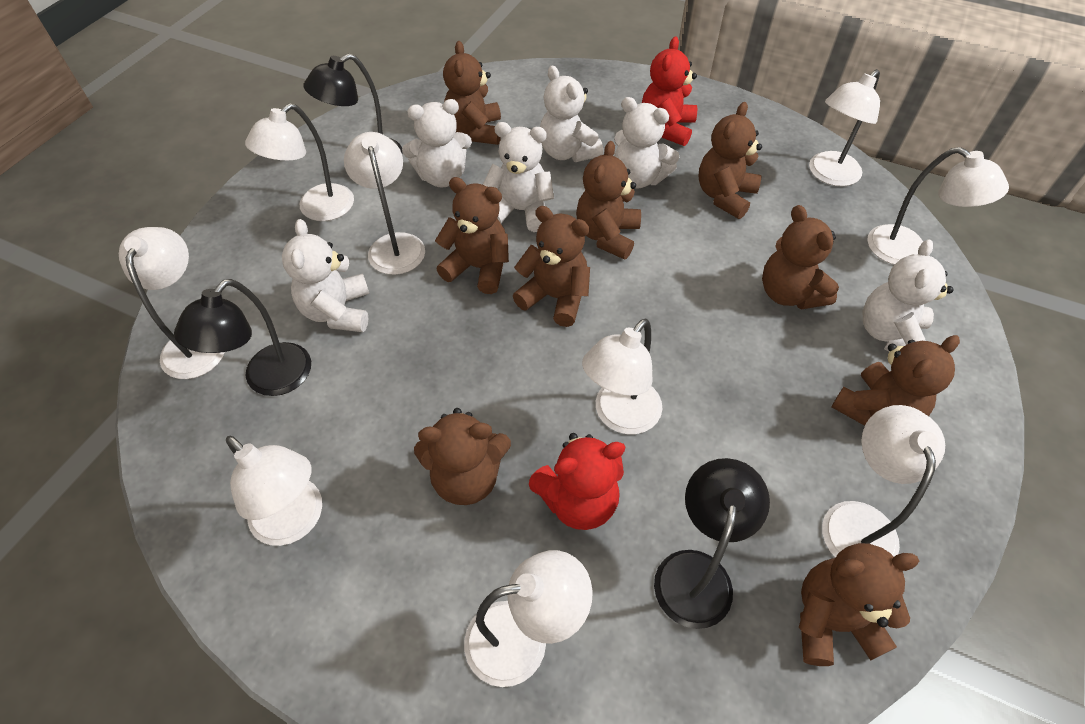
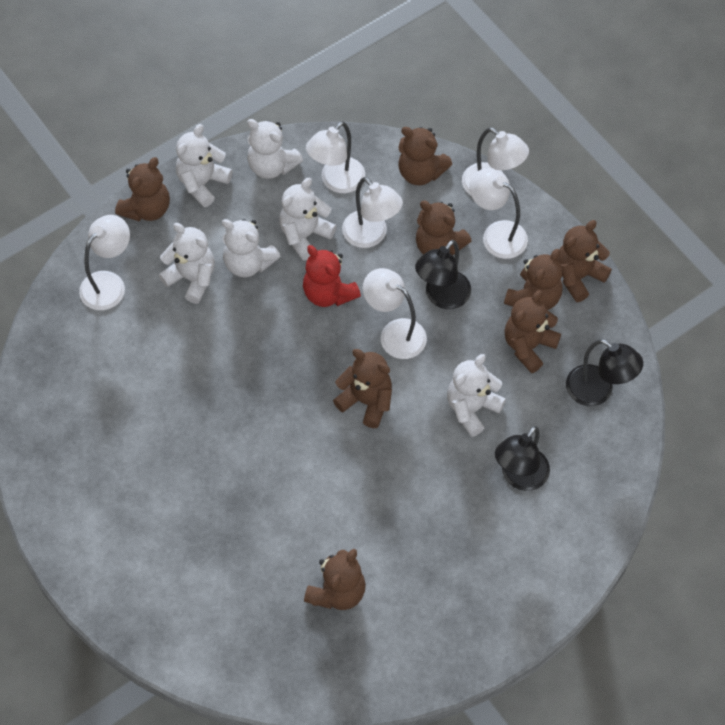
brown teddy bear: [414,408,511,505] [435,177,509,294] [443,41,501,145] [513,206,590,327] [576,141,641,259] [699,102,762,219] [762,205,839,309] [799,543,919,666] [832,335,960,426] = 9 -> [115,157,170,221] [304,549,366,610] [333,349,392,428] [398,127,452,185] [416,201,472,256] [504,249,563,310] [504,290,561,373] [557,220,612,302] = 8
red teddy bear: [529,433,625,530] [642,37,697,146] = 2 -> [303,245,361,307] = 1
white lamp: [119,227,225,379] [226,436,322,546] [245,103,354,221] [344,132,425,275] [464,550,593,687] [582,319,662,434] [809,69,880,186] [822,405,945,558] [867,147,1009,265] = 9 -> [79,215,130,310] [306,121,365,193] [342,177,403,248] [363,268,427,359] [462,128,529,195] [469,168,528,259] = 6

